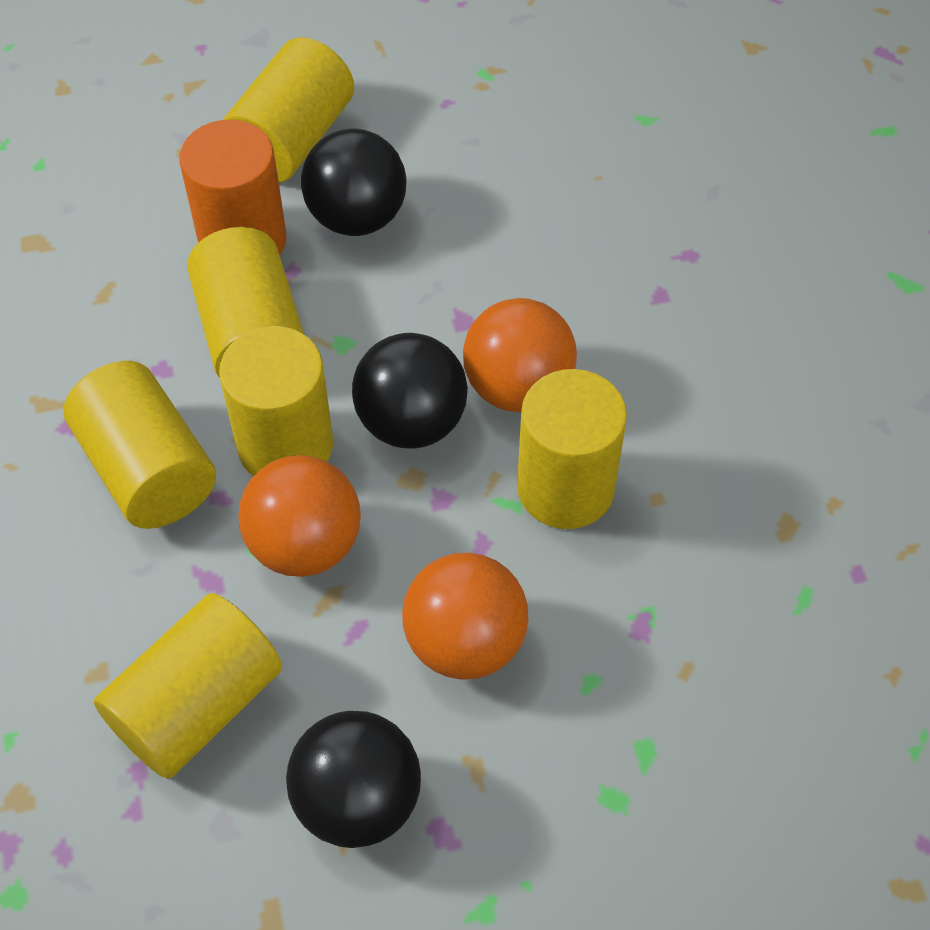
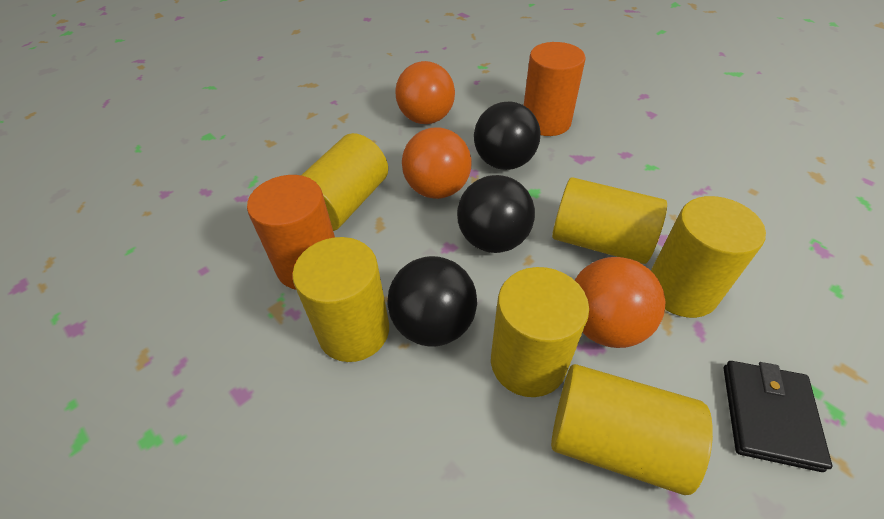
black wallet: none = 0 -> [723,361,832,472] = 1
orange cylinder: [179,119,286,255] = 1 -> [247,175,335,290] [524,42,586,136] = 2

